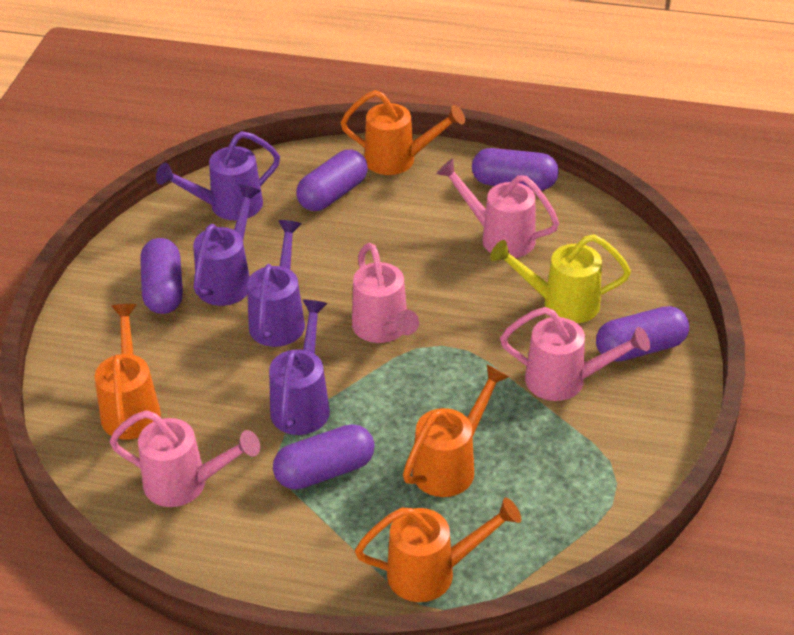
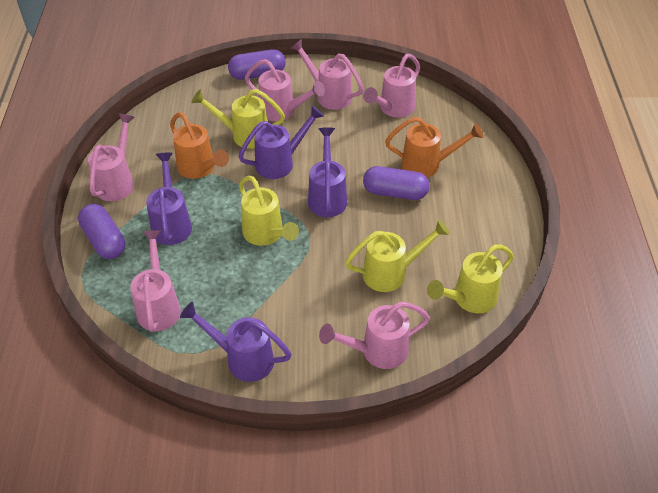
orange watering can: [95,304,161,440] [340,90,465,175] [355,498,521,602] [403,364,509,497] = 4 -> [170,112,229,179] [385,117,483,177] = 2
pink watering can: [109,410,260,507] [352,243,419,343] [436,158,559,258] [500,307,650,401] = 4 -> [88,113,135,201] [130,230,181,332] [245,59,325,121] [290,39,364,110] [319,302,430,369] [363,54,420,118] = 6
purple capsule: [140,238,183,314] [273,424,374,490] [296,150,368,211] [472,148,559,190] [596,306,689,362] = 5 -> [78,204,125,259] [228,49,286,80] [363,166,429,200] = 3
yellow watering can: [490,234,631,323] = 1 -> [192,89,285,149] [239,176,299,246] [345,220,450,292] [427,244,514,313] = 4

